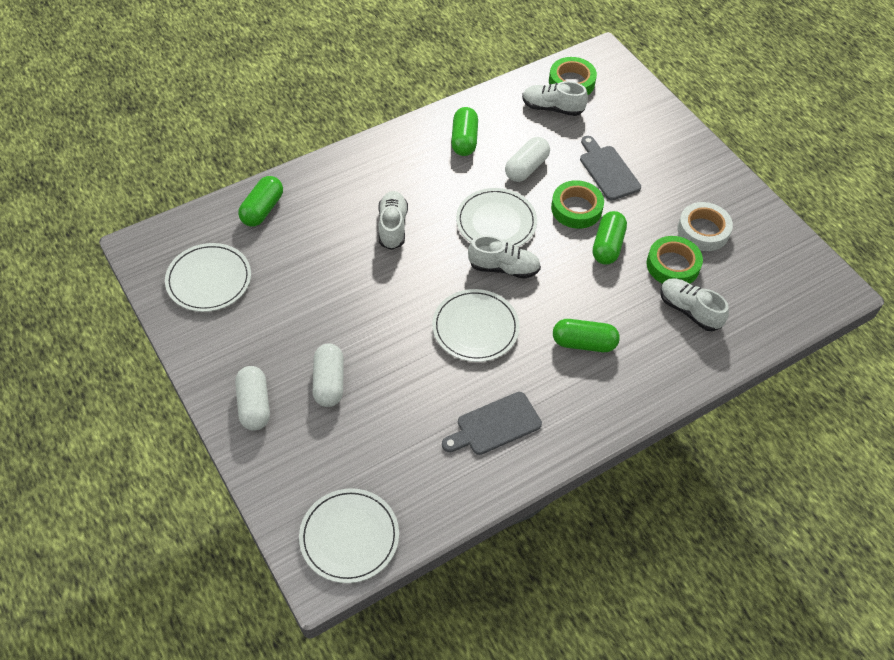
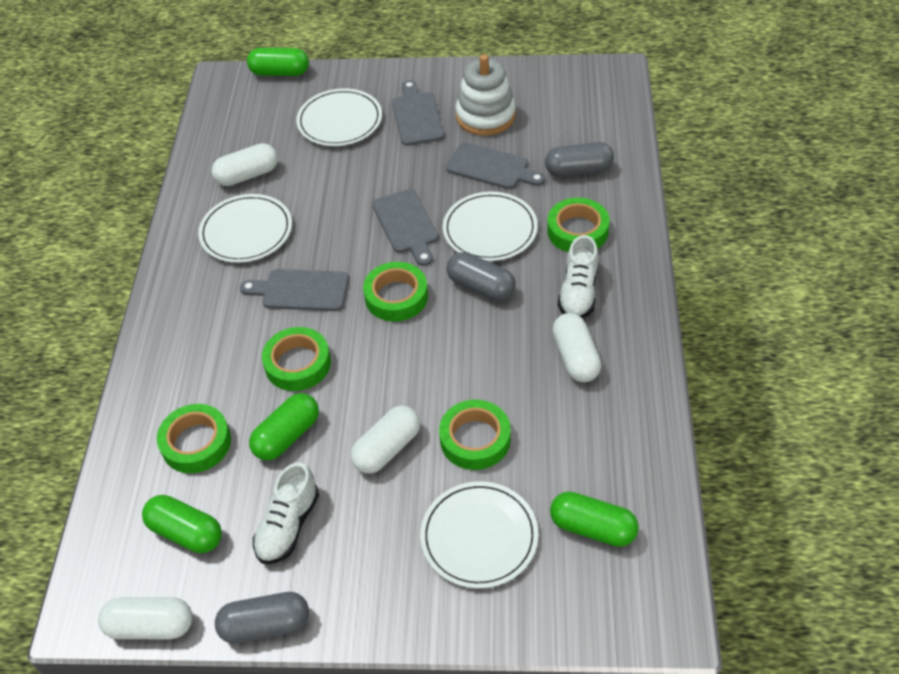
green tape: [549,57,597,95] [551,180,604,229] [647,236,703,284] = 3 -> [157,404,231,473] [262,327,331,391] [363,262,428,322] [439,400,511,470] [547,198,610,252] = 5
grey capsule: none = 0 -> [215,592,309,644] [447,252,516,301] [545,142,614,177] = 3
grey cutting board: [442,392,542,455] [580,136,641,200] = 2 -> [240,269,349,311] [372,189,438,266] [392,80,444,146] [446,142,546,189] = 4
white capsule: [235,366,270,431] [313,344,344,407] [505,137,550,182] = 3 -> [98,597,193,639] [212,143,278,186] [351,406,420,474] [552,313,601,382] = 4
white shoe: [378,191,408,250] [468,235,541,279] [522,81,588,116] [660,278,729,331] = 4 -> [253,462,319,564] [558,235,599,318] = 2
white stacking toy: none = 0 -> [456,54,516,136] = 1
white tape: [678,202,733,251] = 1 -> none = 0

